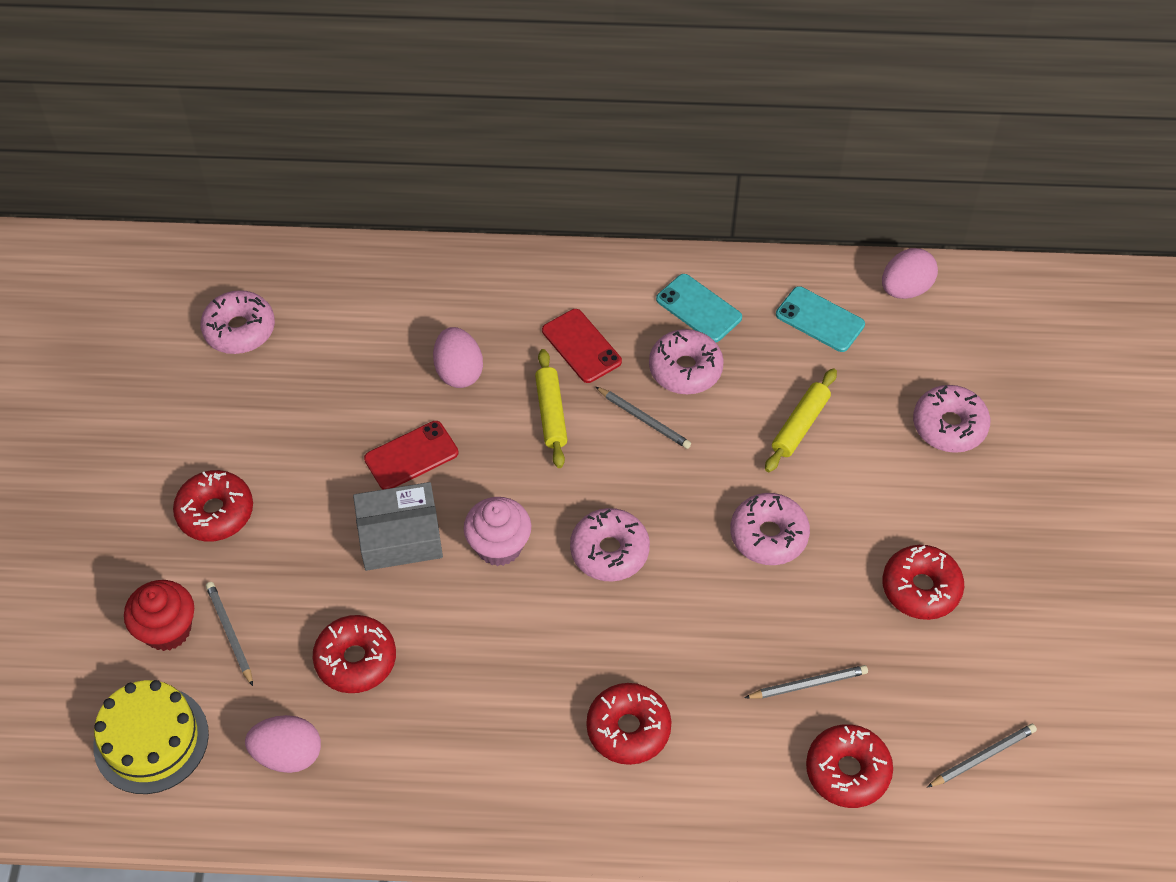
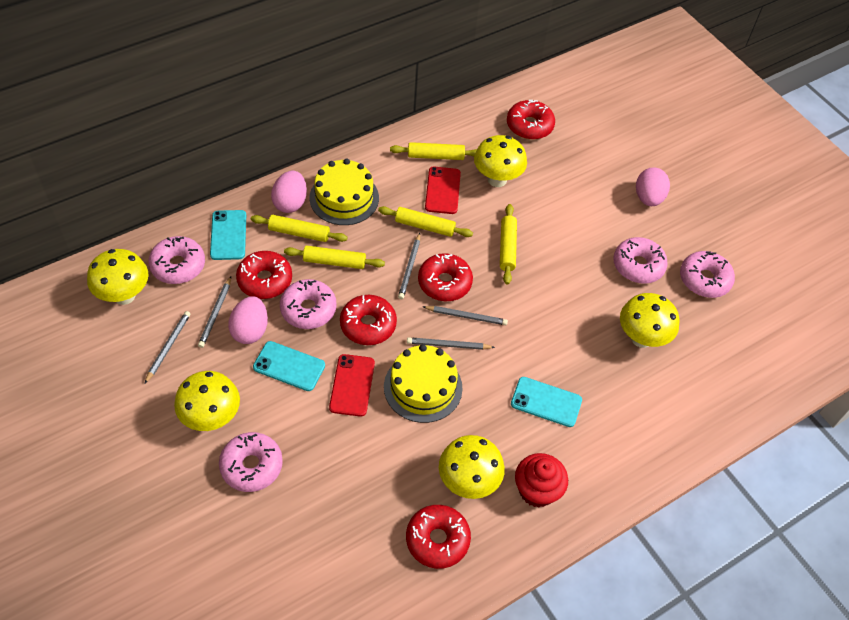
grey box: [353,482,443,571] = 1 -> none = 0
grey pencil: [206,582,253,686] [596,387,691,449] [744,665,868,699] [927,724,1037,788] = 4 -> [145,311,191,383] [198,276,231,348] [398,233,420,299] [407,337,495,350] [423,306,508,325] = 5
pink cupcake: [464,497,531,566] = 1 -> none = 0
turquoise phone: [656,274,742,342] [776,286,865,352] = 2 -> [210,210,246,260] [253,341,325,391] [511,377,582,427] = 3
yellow cake: [93,680,209,794] = 1 -> [309,159,379,225] [384,344,463,423] = 2
yellow mushroom: none = 0 -> [87,249,149,305] [174,371,240,431] [439,435,505,499] [474,135,527,187] [620,293,679,348] = 5
yellow rolling pin: [535,349,567,468] [765,368,837,472] = 2 -> [251,215,348,242] [284,245,385,269] [378,206,473,237] [390,142,477,160] [500,204,517,285] = 5

